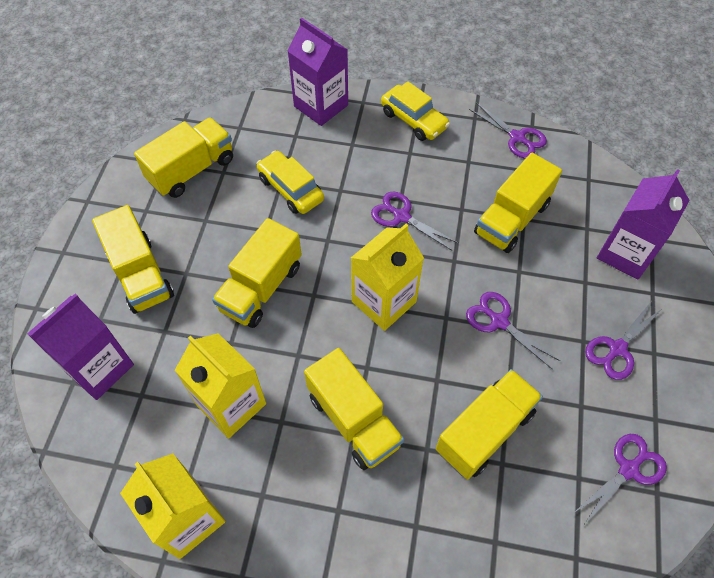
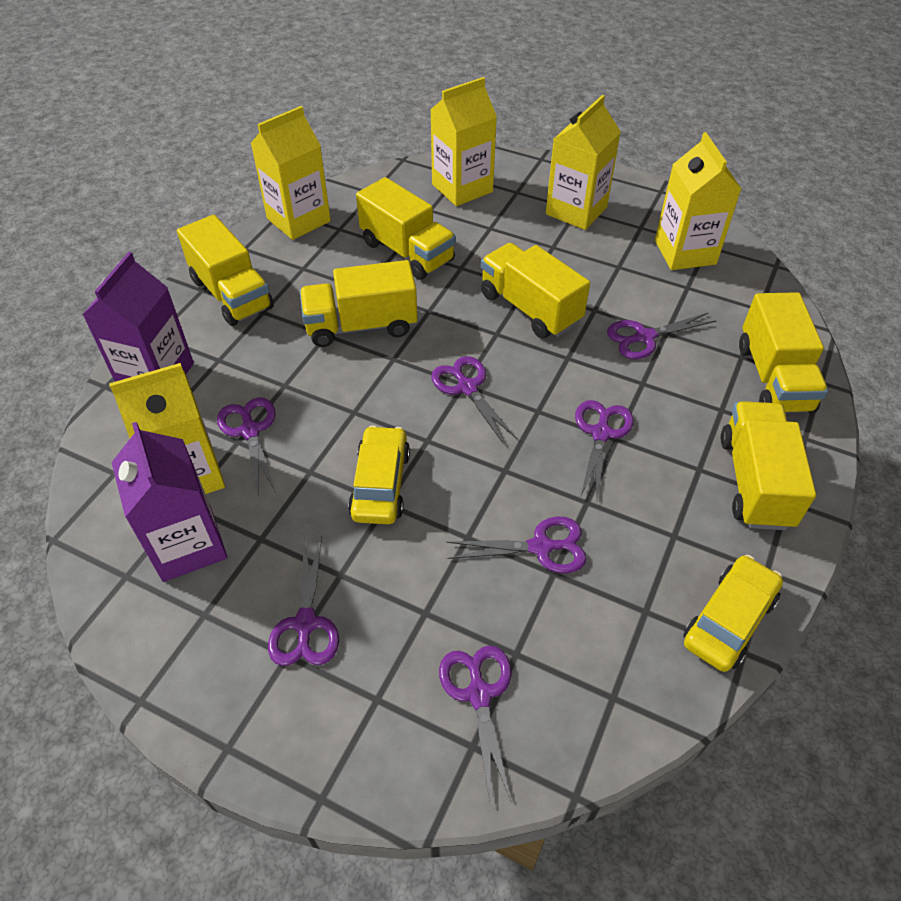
purple carton: [27,294,134,400] [287,17,348,126] [597,169,690,279] = 3 -> [83,252,194,382] [111,422,227,582] = 2
purple scissors: [371,191,458,251] [466,292,560,369] [469,103,547,159] [572,434,667,526] [585,302,663,380] = 5 -> [217,398,276,496] [268,536,339,666] [431,356,517,445] [439,646,512,802] [447,516,587,574] [575,400,633,500] [607,312,717,359] = 7
yellow carton: [120,453,226,559] [175,333,266,438] [351,224,424,331] = 3 -> [109,363,225,494] [251,106,331,240] [430,77,497,206] [546,95,621,230] [655,132,741,270] = 5

